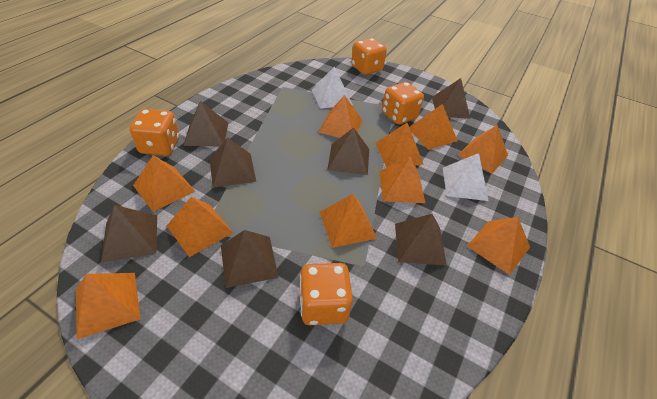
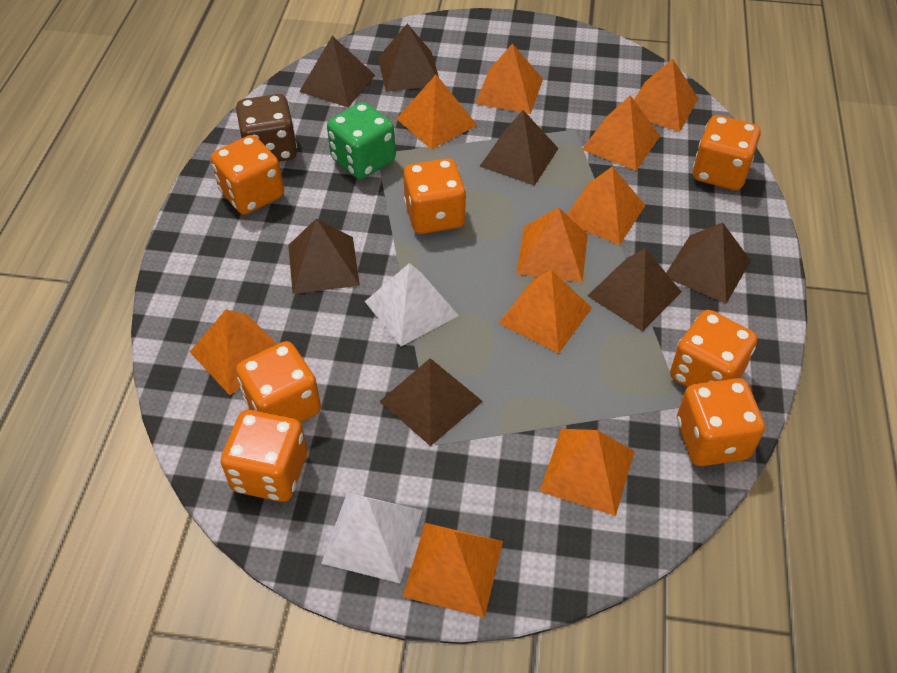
brown dice: none = 0 -> [236,94,297,162] = 1
green dice: none = 0 -> [327,102,396,179] = 1
orange dice: [130,109,179,156] [300,263,353,325] [351,38,387,75] [382,82,424,125] = 4 -> [211,135,284,215] [221,410,307,502] [236,341,321,423] [403,158,466,234] [670,310,757,387] [677,378,765,466] [693,115,761,190] = 7

